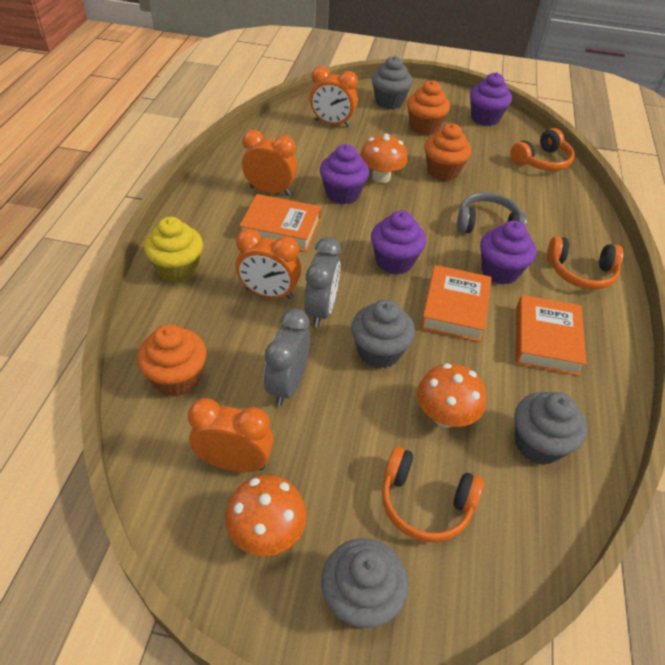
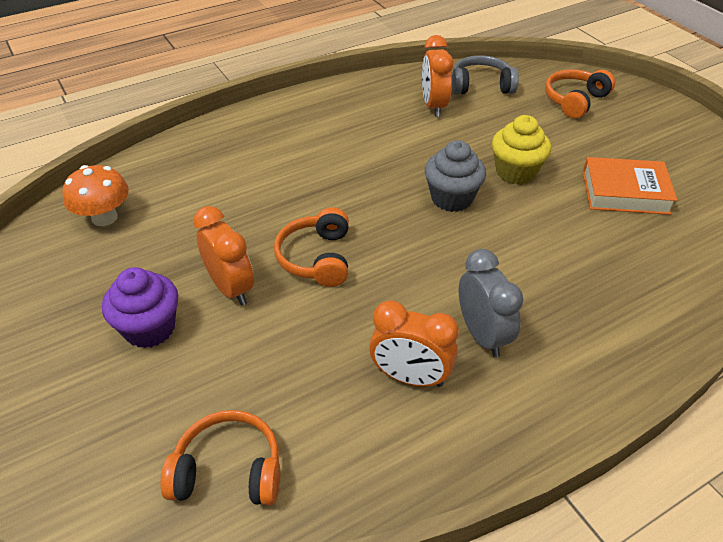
grey clock: [264,308,310,406] [304,237,341,327] = 2 -> [459,249,524,358] = 1
grey cupcake: [321,538,408,628] [351,299,415,369] [372,56,413,109] [515,392,587,465] = 4 -> [425,140,486,212] = 1
orange book: [239,194,321,252] [420,265,492,342] [516,295,587,376] = 3 -> [583,157,677,215] = 1
orange clock: [188,398,274,472] [235,229,301,299] [242,130,297,195] [310,66,358,127] = 4 -> [193,206,254,305] [369,300,459,387] [422,35,454,117] = 3
orange cupcake: [137,324,207,397] [407,80,450,135] [424,123,471,181] = 3 -> none = 0
orange mushroom: [225,475,307,556] [360,134,408,183] [417,363,486,428] = 3 -> [62,165,129,226] = 1
purple cupcake: [320,144,369,204] [371,210,426,274] [470,72,512,126] [480,221,536,284] = 4 -> [102,267,178,348] = 1

